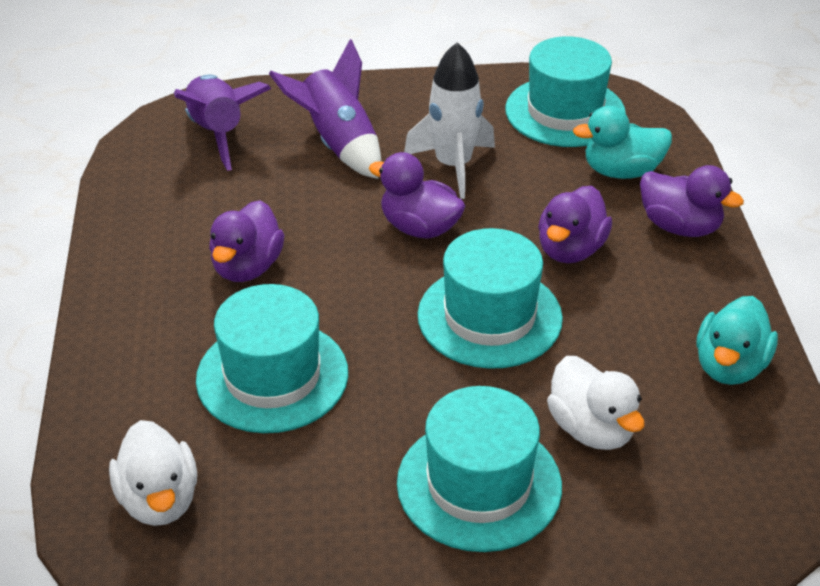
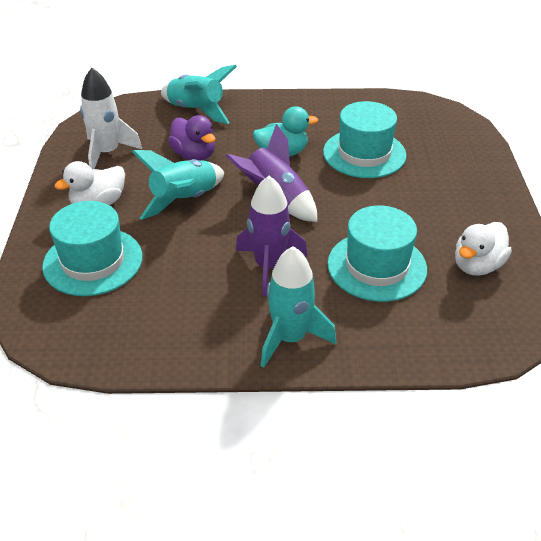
purple duck: [209,200,285,282] [369,152,465,239] [538,186,612,263] [640,165,744,237] = 4 -> [168,115,215,161] = 1
turquoise duck: [573,106,672,179] [696,296,778,385] = 2 -> [253,106,318,157] = 1
turquoise hat: [196,284,348,433] [397,386,562,552] [418,228,563,369] [505,36,626,147] = 4 -> [42,201,142,296] [323,101,407,178] [327,205,427,302] = 3
turquoise rocket: none = 0 -> [132,150,225,220] [161,65,237,124] [261,246,336,368] = 3

